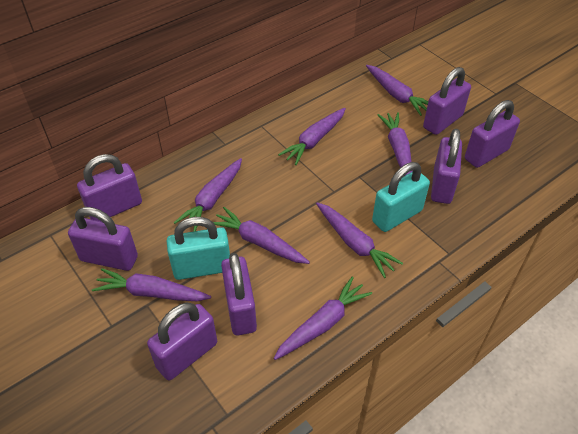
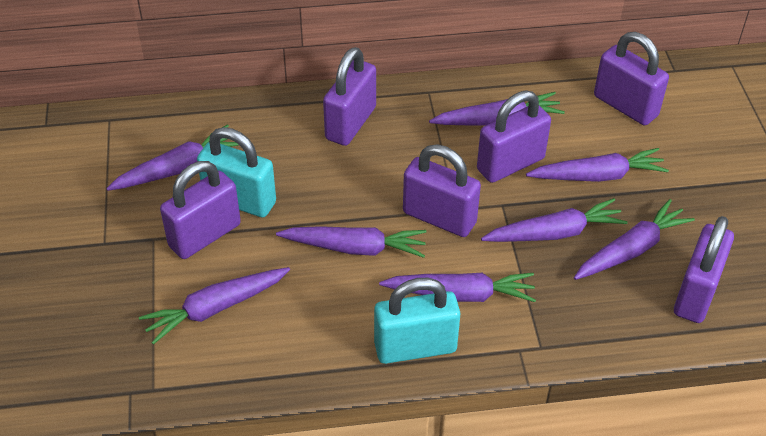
purple padlock: [68,207,138,271] [77,154,142,221] [147,303,217,380] [221,253,257,335] [423,67,471,135] [431,129,462,204] [465,100,520,168] = 7 -> [160,161,241,259] [323,47,376,146] [403,144,481,237] [477,91,551,183] [594,32,669,125] [674,216,734,323] = 6

